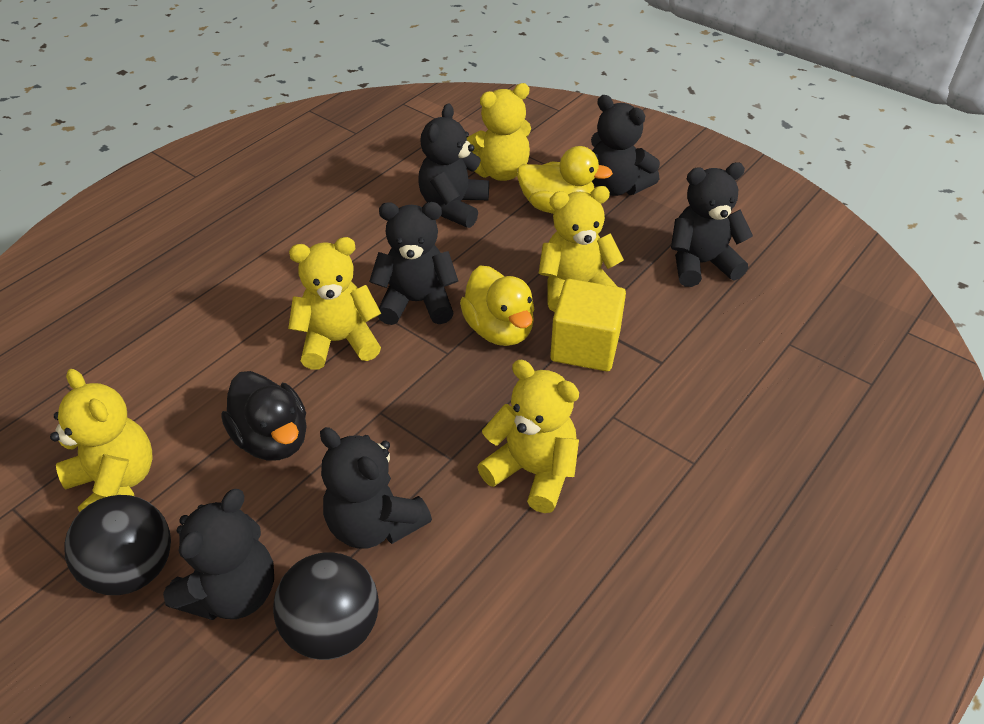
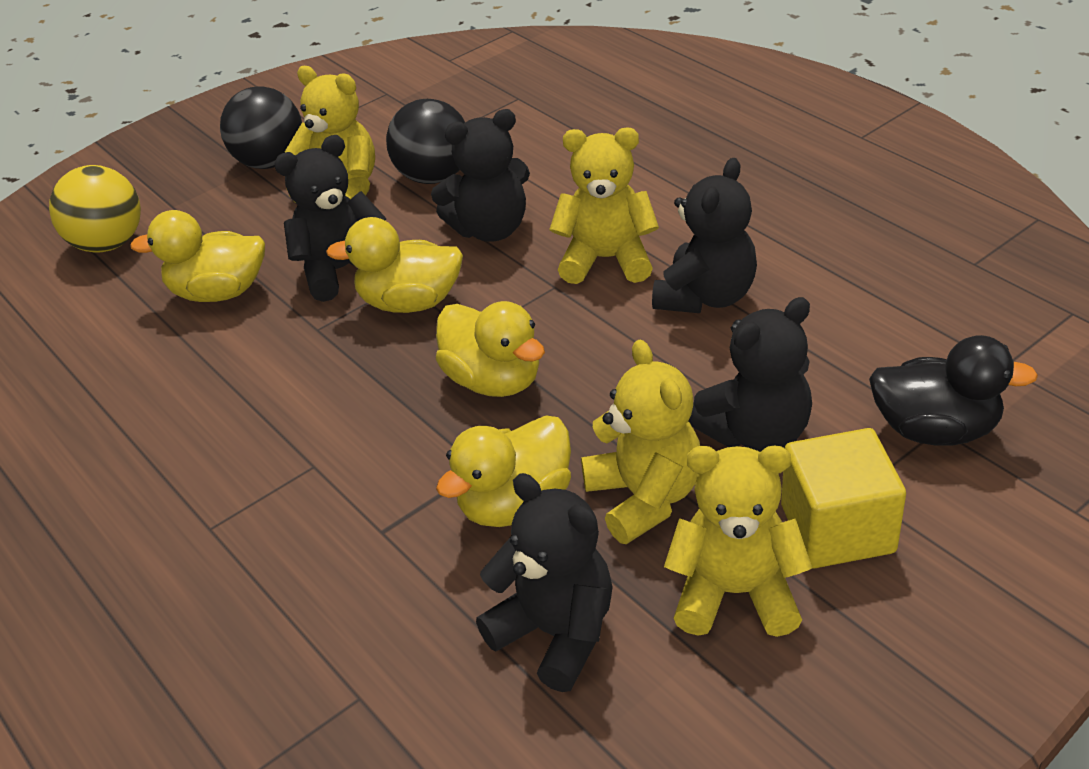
black teddy bear: [163,489,274,620] [320,427,432,549] [369,202,458,325] [418,103,489,228] [591,95,660,196] [671,163,753,287] = 6 -> [274,135,387,302] [431,109,530,242] [476,473,613,692] [652,158,757,313] [688,297,812,452] = 5
yellow ball: none = 0 -> [49,165,141,253] = 1
yellow duck: [460,266,534,346] [517,146,613,214] = 2 -> [130,210,265,302] [326,217,463,313] [436,301,545,397] [436,416,571,527] = 4
yellow teddy bear: [50,369,153,512] [288,237,381,370] [467,83,531,181] [477,360,579,513] [538,186,624,312] = 5 -> [285,66,375,199] [549,128,659,284] [581,340,700,544] [664,445,812,637] = 4

